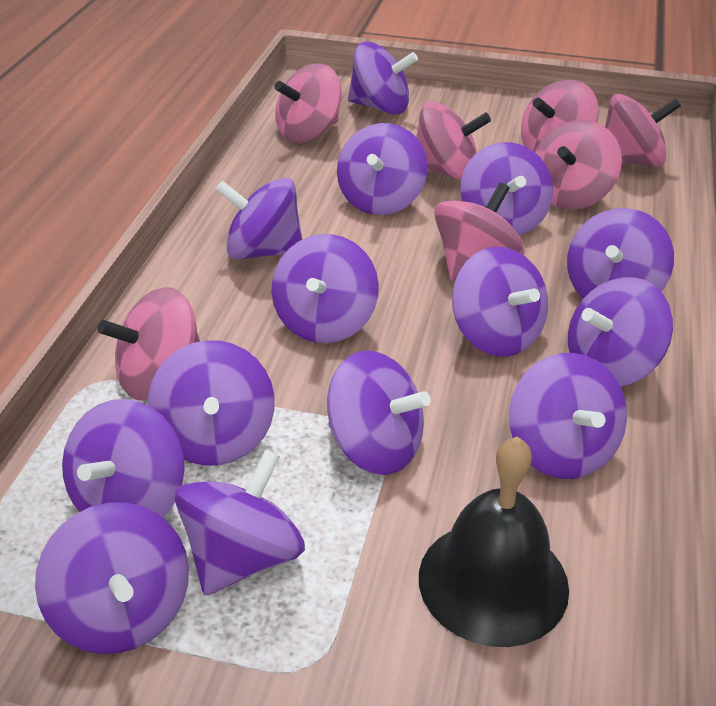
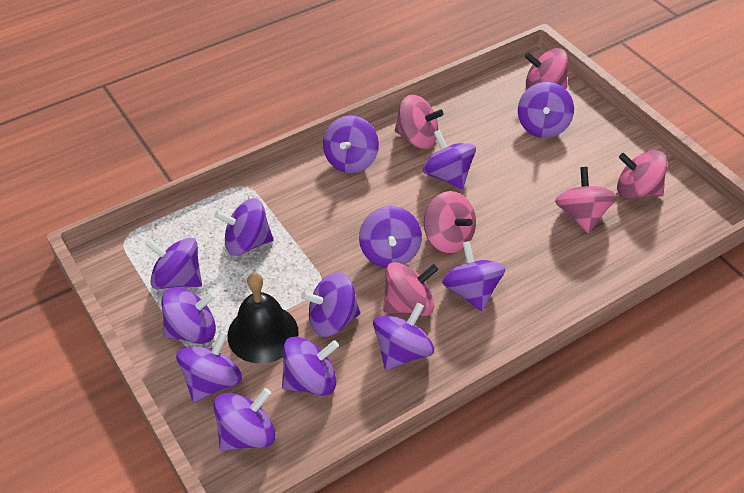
pink spinning top: [97,287,200,401] [275,63,342,143] [416,102,491,180] [434,182,525,281] [521,80,599,152] [535,120,622,210] [605,94,681,167] = 7 -> [383,262,438,316] [395,95,444,149] [424,191,476,253] [525,48,568,89] [555,167,617,233] [617,150,667,199] = 6
purple spinning top: [35,502,189,654] [62,399,185,518] [148,340,275,466] [175,449,305,595] [215,178,303,259] [272,234,379,343] [327,350,431,475] [337,123,428,215] [348,42,418,115] [452,247,548,357] [460,142,553,236] [509,353,627,479] [567,208,674,299] [568,277,673,386] = 14 -> [145,237,202,289] [161,287,216,344] [176,331,242,402] [213,388,275,451] [214,198,274,256] [282,337,339,396] [301,272,360,337] [323,115,379,173] [359,206,422,268] [373,303,434,370] [422,130,476,190] [442,241,505,311] [518,82,574,138] = 13

